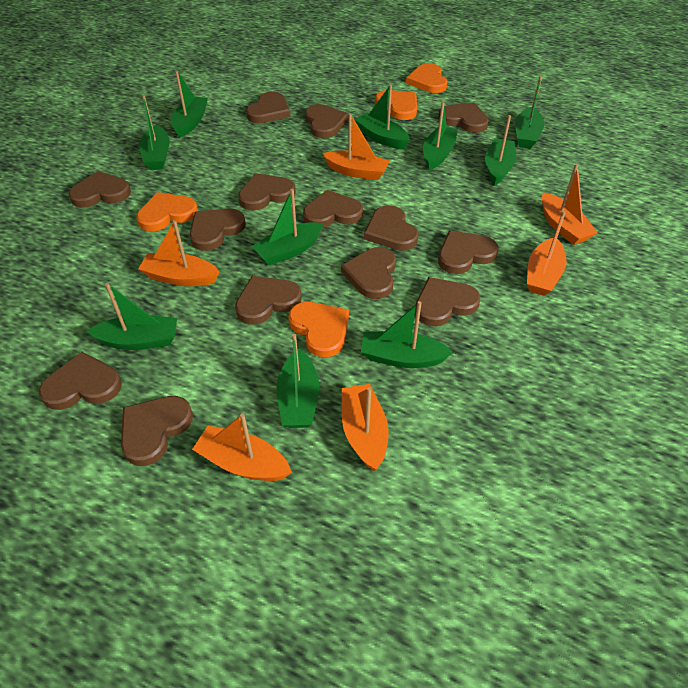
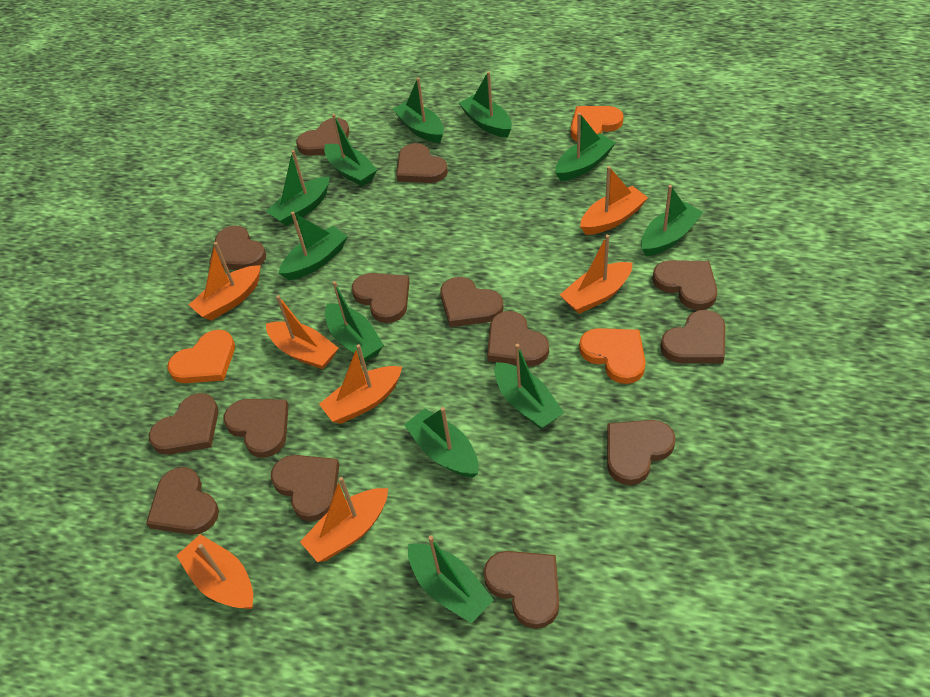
green boat: [87,283,177,350] [139,95,170,170] [171,71,208,138] [252,189,323,266] [277,334,319,428] [355,85,410,149] [361,301,453,368] [423,101,458,170] [485,115,516,186] [515,76,544,149] = 10 -> [266,150,329,226] [279,212,348,280] [324,114,377,186] [325,281,384,362] [393,78,444,143] [404,407,478,478] [408,536,494,623] [459,71,512,137] [494,344,564,429] [555,113,616,181] [641,185,703,256] = 11
orange boat: [138,220,220,286] [192,413,292,481] [322,113,390,180] [342,384,389,471] [527,211,567,296] [542,164,598,245] = 6 -> [176,534,253,609] [189,242,261,321] [266,295,338,369] [300,477,388,562] [319,344,402,424] [560,235,633,314] [580,166,648,235] = 7
orange heart: [137,192,198,232] [288,302,349,357] [375,90,417,120] [406,63,448,93] = 4 -> [167,330,235,383] [571,106,623,141] [579,328,646,384] = 3

